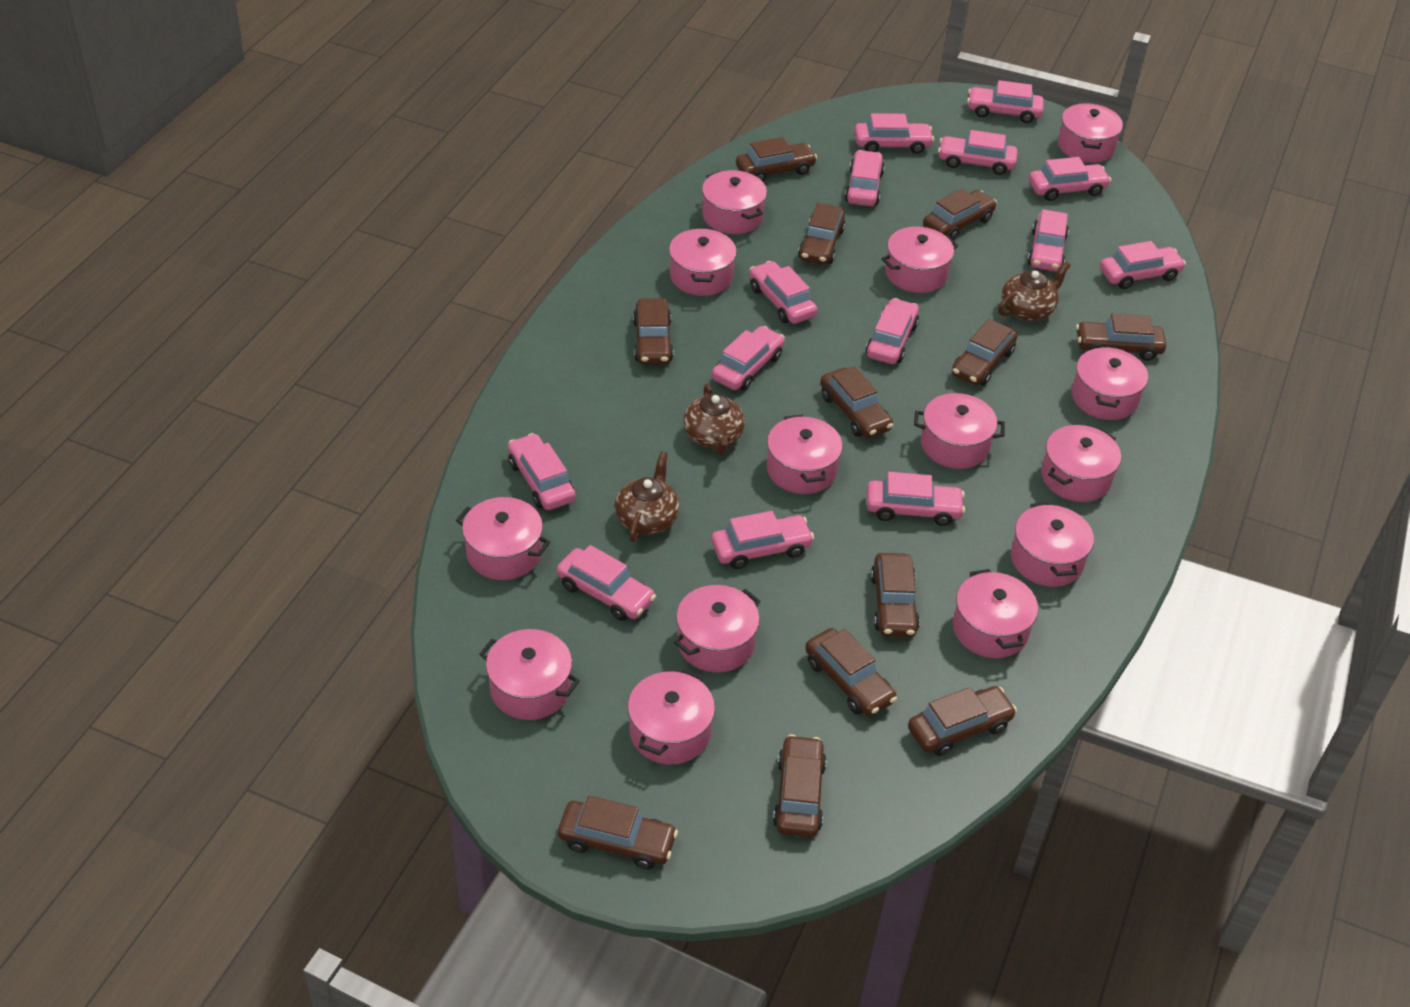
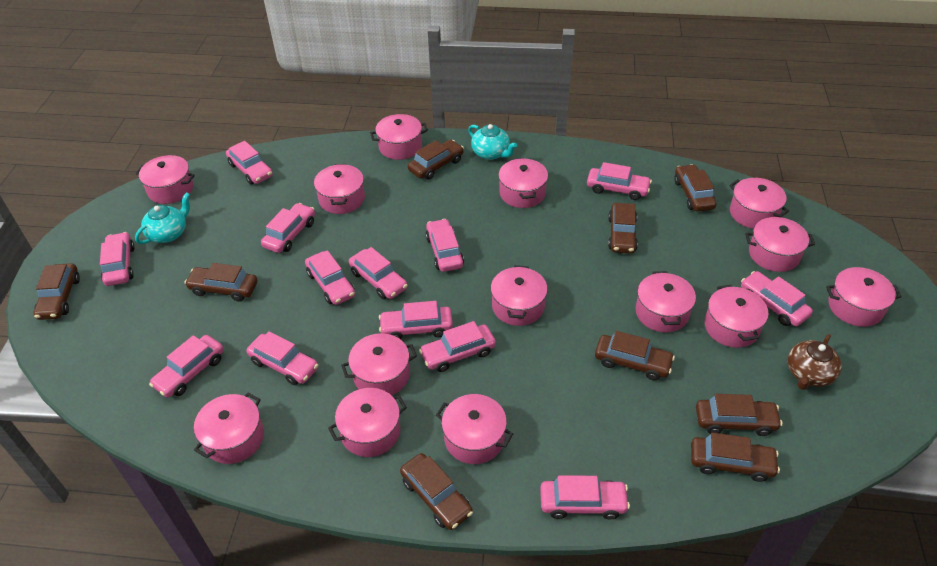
brown car: [558,796,678,870] [633,299,673,364] [736,137,817,182] [773,734,827,838] [798,203,846,265] [805,628,897,716] [820,366,893,438] [870,553,920,637] [908,686,1017,756] [923,189,997,240] [952,319,1018,386] [1076,314,1166,361] = 12 -> [33,263,80,320] [185,263,257,302] [400,453,473,530] [408,140,464,180] [595,331,675,380] [608,203,638,254] [674,164,717,212] [691,433,780,482] [696,394,782,436] = 9
brown teapot: [615,451,679,542] [683,383,745,455] [998,261,1071,321] = 3 -> [788,334,842,390] = 1
pink car: [508,433,576,510] [557,545,656,621] [711,511,814,569] [712,326,785,390] [749,261,818,324] [845,150,885,206] [854,113,934,154] [866,298,919,364] [867,472,965,526] [938,130,1018,175] [967,80,1044,123] [1027,209,1069,271] [1029,157,1111,201] [1100,241,1186,289] = 14 -> [100,232,135,286] [149,335,224,398] [226,141,273,185] [246,331,318,385] [261,203,315,253] [305,250,355,305] [349,247,408,299] [379,301,453,339] [419,321,496,372] [426,219,464,272] [540,475,630,519] [587,162,652,200] [741,271,813,326] = 13
turquoise teapot: none = 0 -> [135,192,190,244] [468,124,517,160] = 2

